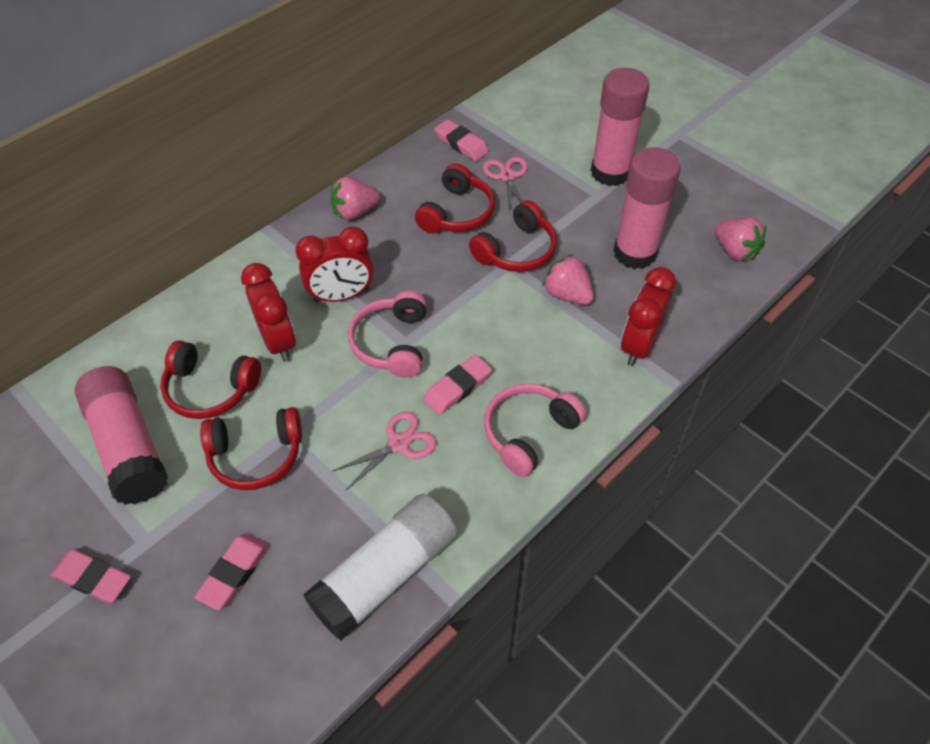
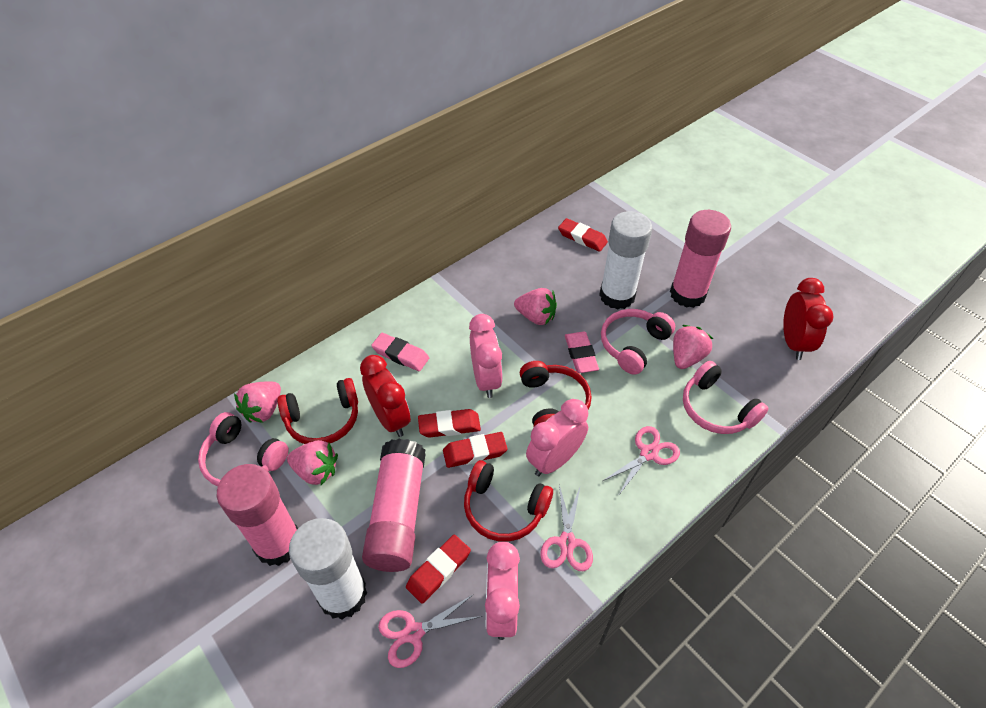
pink clock: none = 0 -> [469,314,503,398] [485,542,520,640] [526,399,588,476] = 3
pink eraser: [51,549,131,603] [195,533,269,610] [423,355,492,415] [434,119,489,161] = 4 -> [371,333,429,371] [565,332,599,373] = 2
pink headphones: [348,291,427,378] [484,383,586,477] = 2 -> [198,412,289,486] [601,309,675,375] [683,361,768,434] = 3
pink scissors: [333,412,436,490] [483,156,528,214] = 2 -> [378,594,482,668] [540,485,593,571] [603,426,680,496] = 3
pink strawberry: [331,177,380,220] [542,254,594,305] [715,218,766,261] = 3 -> [234,381,281,423] [287,440,338,485] [514,288,557,325] [673,325,713,369] = 4
red clock: [241,263,296,362] [296,226,373,303] [621,267,676,366] = 3 -> [360,355,411,437] [783,278,834,360] = 2
red eraser: none = 0 -> [406,535,471,604] [418,409,481,438] [443,432,507,468] [558,218,608,252] = 4
red headphones: [160,340,261,419] [200,407,302,490] [415,163,495,233] [469,200,557,272] = 4 -> [277,378,358,444] [464,460,553,542] [520,361,592,427] = 3
white glue stick: [303,494,457,641] = 1 -> [289,518,367,619] [599,211,652,309] = 2

